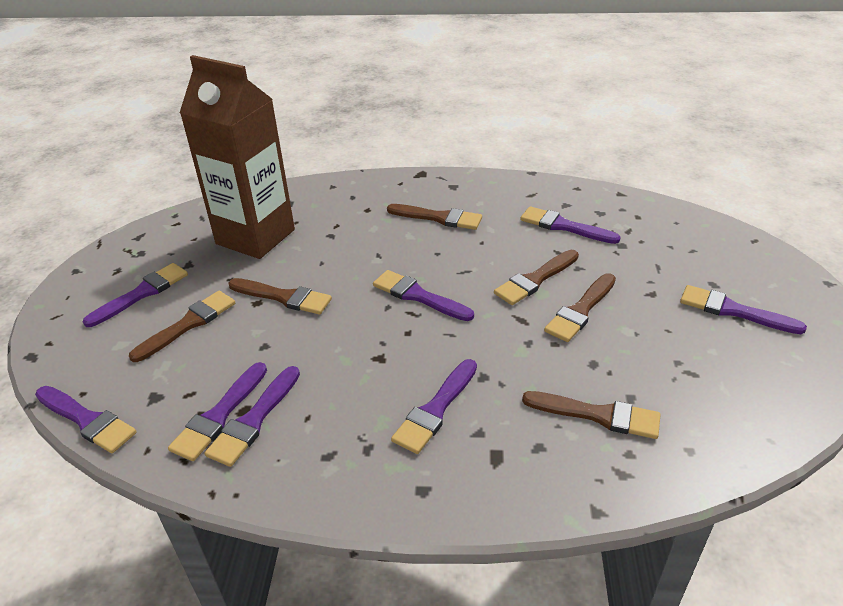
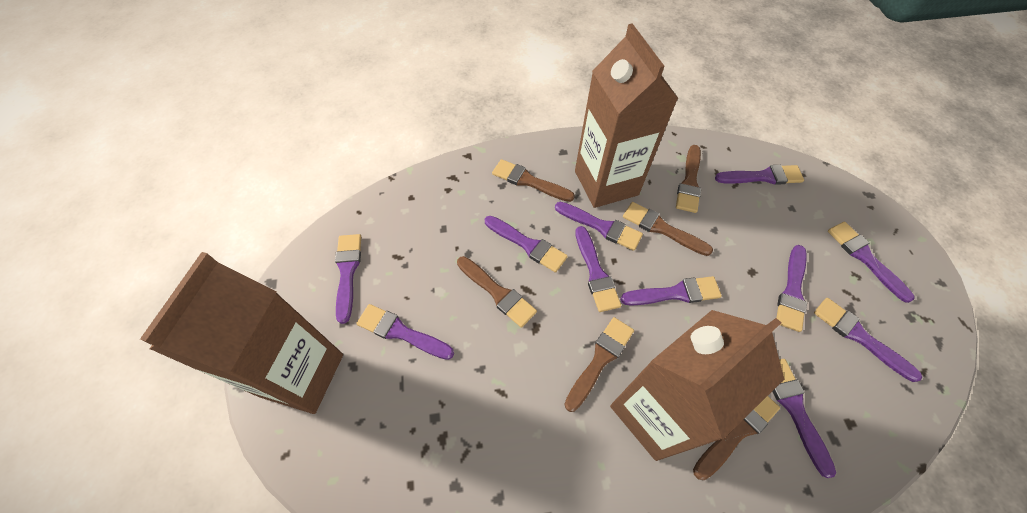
brown carton: [180,55,295,259] = 1 -> [140,252,343,414] [575,23,679,208] [610,310,784,461] = 3
purple brush: [35,386,136,453] [83,263,188,327] [168,362,267,461] [205,366,300,467] [373,270,474,321] [391,359,477,454] [520,206,621,244] [680,285,807,334] = 8 -> [335,234,361,324] [356,304,454,360] [485,216,568,273] [555,202,643,251] [575,226,621,312] [620,276,722,306] [715,165,804,185] [772,359,836,478] [776,245,807,332] [814,298,922,382] [828,222,914,303] = 11

